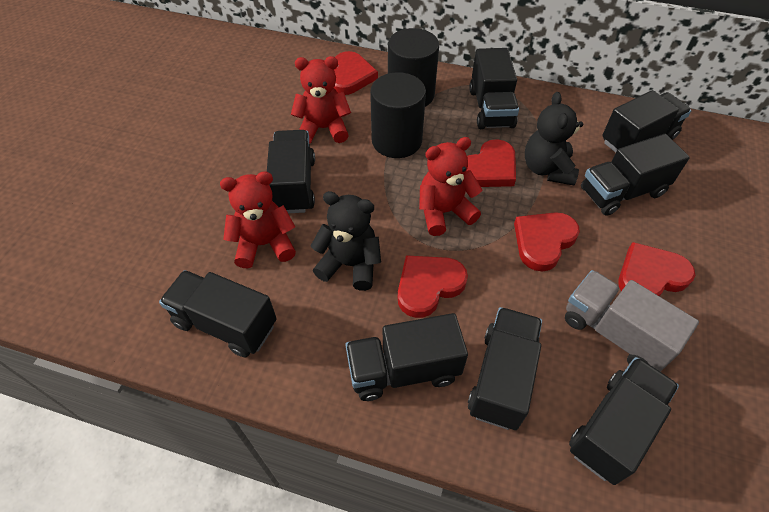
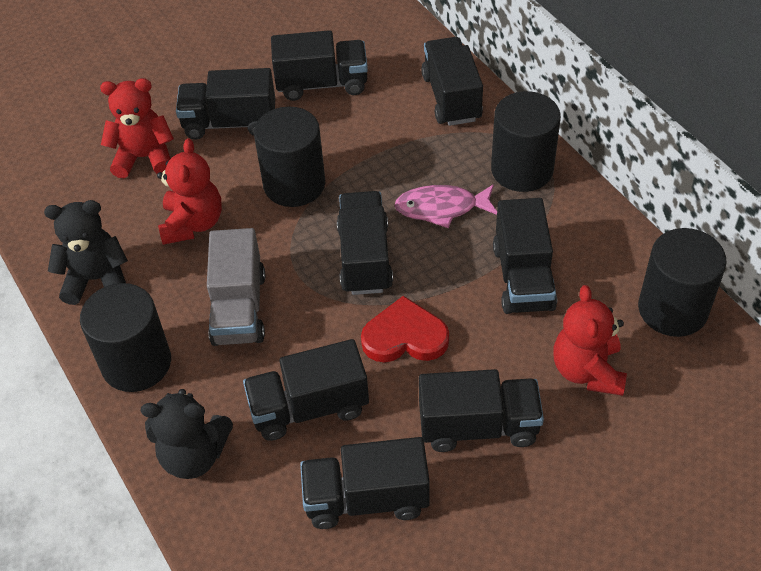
black cylinder: [370,72,426,158] [388,28,439,107] = 2 -> [80,283,171,392] [254,107,325,207] [491,91,561,192] [638,228,727,337] = 4
pink fish: none = 0 -> [394,184,497,228] = 1
red heart: [334,51,378,95] [398,255,468,318] [466,139,516,187] [514,212,580,271] [618,242,695,296] = 5 -> [361,296,449,363] = 1

